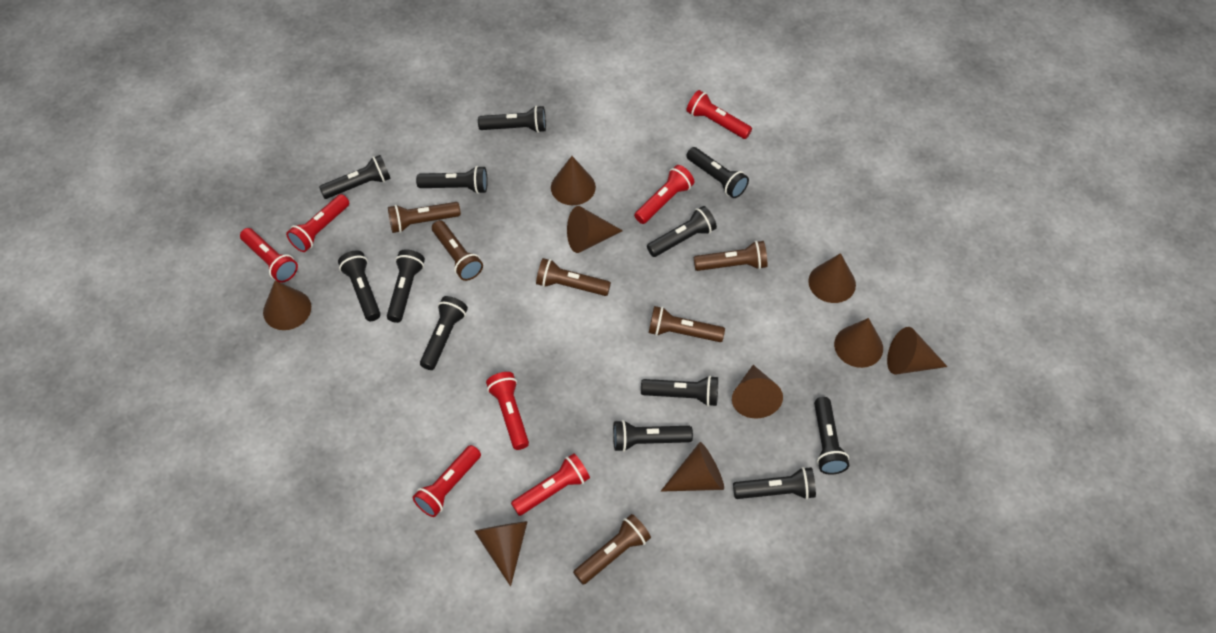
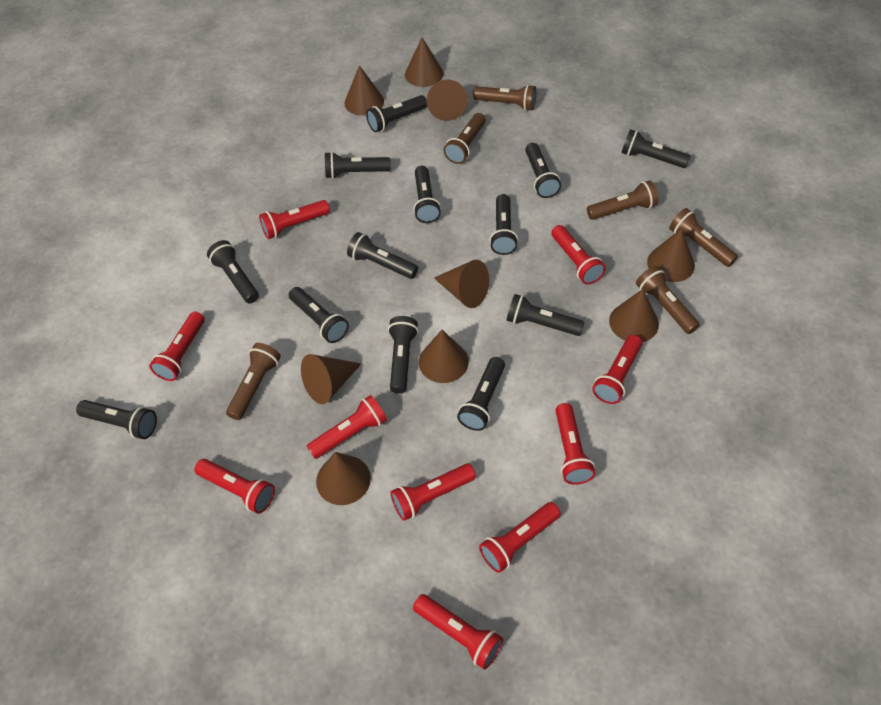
black flashlight: [319,155,391,199] [338,250,381,321] [387,249,425,323] [416,166,488,194] [420,296,468,370] [478,105,546,133] [613,420,693,452] [641,375,718,407] [647,206,717,257] [686,147,749,198] [733,467,816,500] [814,397,849,475] = 12 -> [76,400,157,439] [207,240,259,303] [289,287,349,343] [325,152,391,179] [347,232,418,279] [366,95,427,132] [388,316,419,394] [413,166,441,223] [457,357,505,431] [490,194,518,255] [507,294,585,336] [525,143,561,198] [621,129,691,168] = 13
red flashlight: [240,228,298,283] [286,194,349,252] [413,445,481,517] [486,372,529,450] [511,453,590,516] [634,165,695,224] [686,90,752,139] = 7 -> [149,312,205,381] [194,459,275,514] [259,200,330,239] [307,395,387,459] [391,464,476,521] [413,594,504,670] [479,502,561,573] [551,225,606,284] [555,403,595,485] [592,335,642,404] = 10

